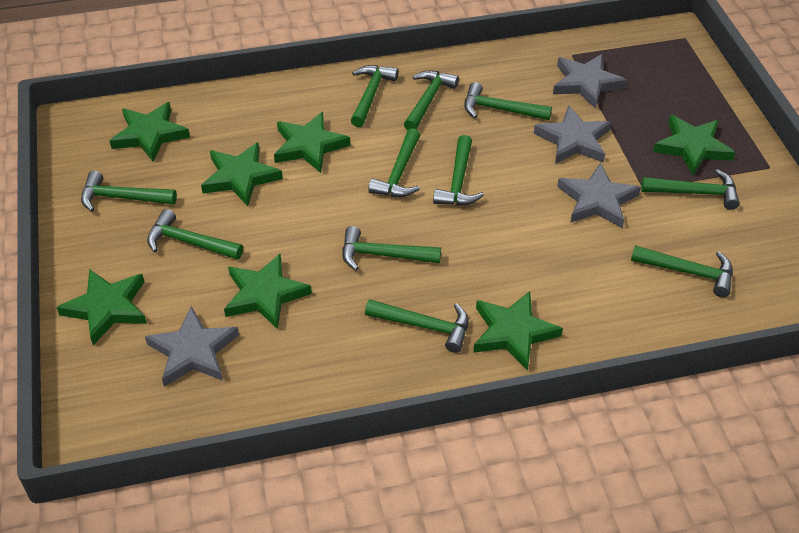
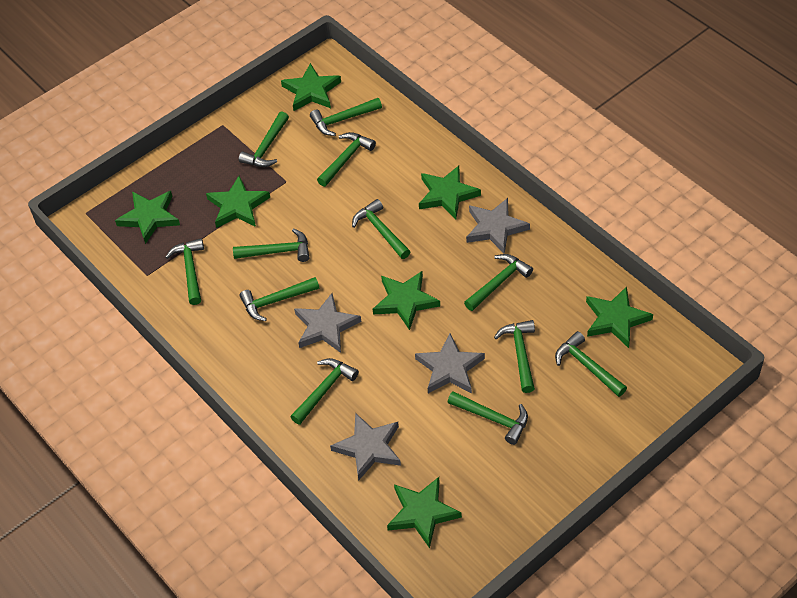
green hammer: [81,171,177,212] [147,209,243,260] [342,226,441,271] [351,65,399,127] [365,299,469,353] [368,128,420,197] [404,70,459,130] [433,135,484,206] [464,82,552,120] [631,245,733,297] [641,169,740,210] = 11 -> [165,238,204,305] [233,228,310,262] [239,111,289,167] [240,277,319,321] [291,358,359,425] [310,98,382,136] [317,132,376,187] [352,199,411,259] [448,391,528,445] [464,254,533,311] [494,320,535,393] [555,331,627,397] = 12

